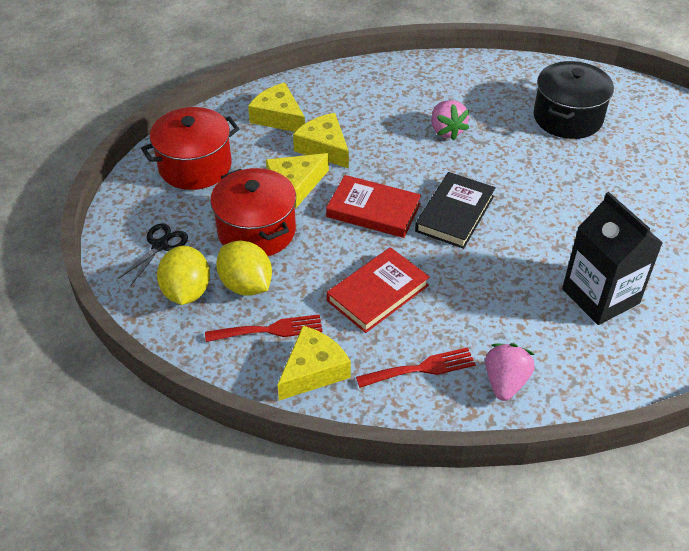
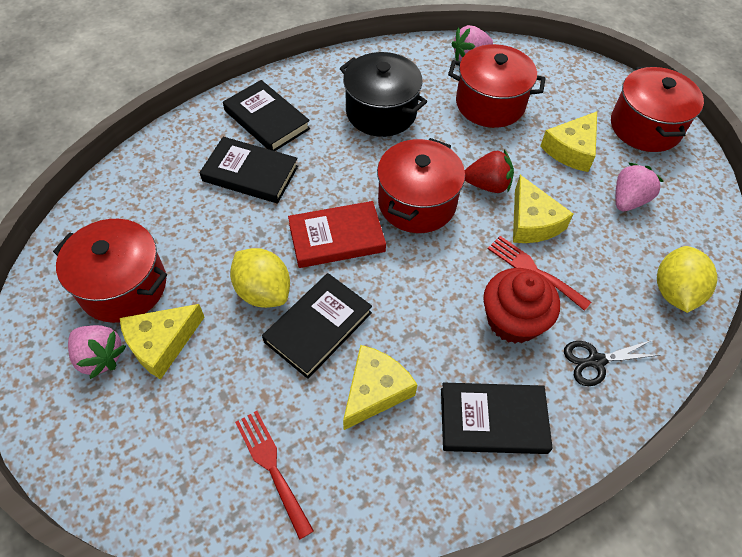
black book: [415,172,496,249] = 1 -> [200,137,298,204] [223,80,310,151] [262,273,372,379] [441,382,553,454] = 4
black carton: [562,192,663,325] = 1 -> none = 0
pink strawberry: [431,100,469,141] [485,343,535,401] = 2 -> [68,325,126,379] [452,25,493,61] [615,163,664,211] = 3
red book: [326,175,421,238] [327,247,430,333] = 2 -> [288,201,386,268] = 1
red cupcake: none = 0 -> [483,268,560,344] = 1
red pot: [141,107,240,190] [210,168,296,256] = 2 -> [53,219,167,323] [377,138,465,233] [448,44,546,128] [611,66,704,152] = 4
red strawberry: none = 0 -> [465,150,514,193] = 1

